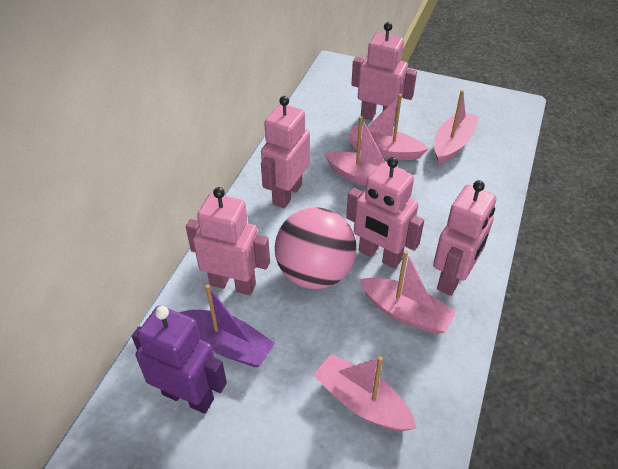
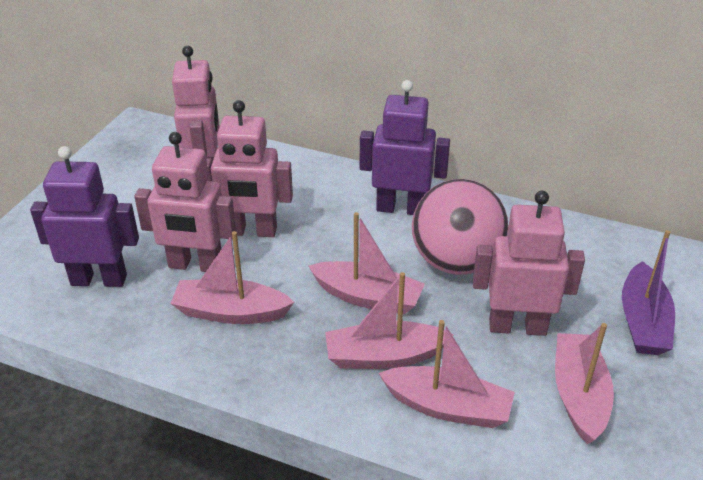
pink robot: [186,187,270,295] [261,96,310,208] [346,157,424,269] [351,22,417,123] [433,180,497,296] = 5 -> [134,132,236,272] [172,46,219,162] [206,100,293,237] [473,191,585,336] = 4
purple robot: [132,306,227,414] = 1 -> [30,146,139,287] [360,80,450,215] = 2

